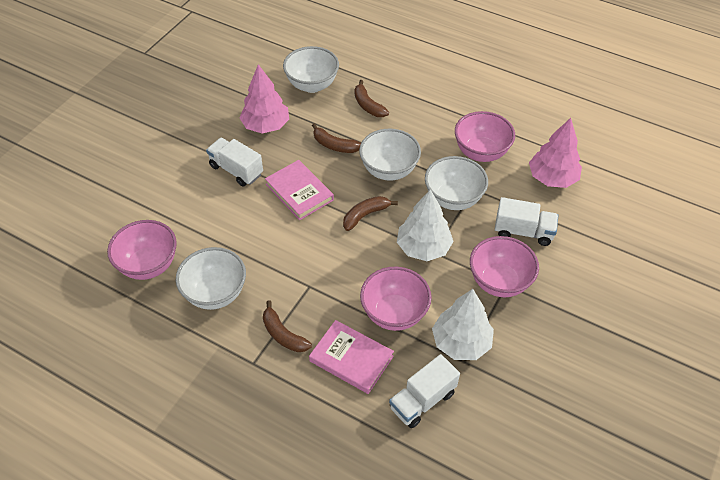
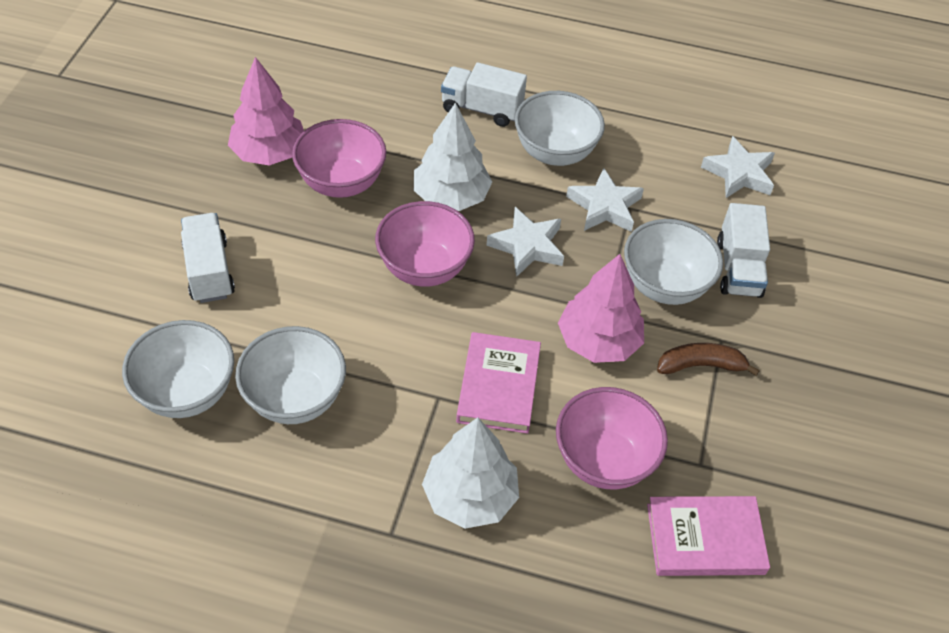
brown banana: [263,300,312,352] [312,123,361,153] [343,196,398,231] [354,80,389,117] = 4 -> [657,343,760,376] = 1
pink bowl: [107,220,177,280] [360,267,432,331] [455,111,515,162] [470,236,539,297] = 4 -> [292,119,386,198] [375,201,475,287] [556,387,668,489] = 3
white star: none = 0 -> [486,207,564,277] [566,168,644,232] [701,136,775,198] = 3

